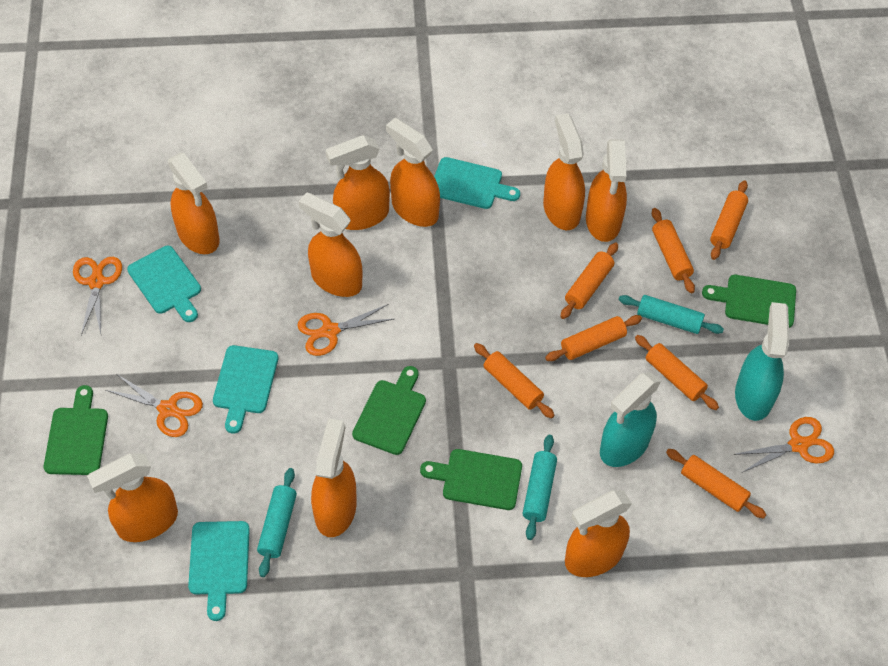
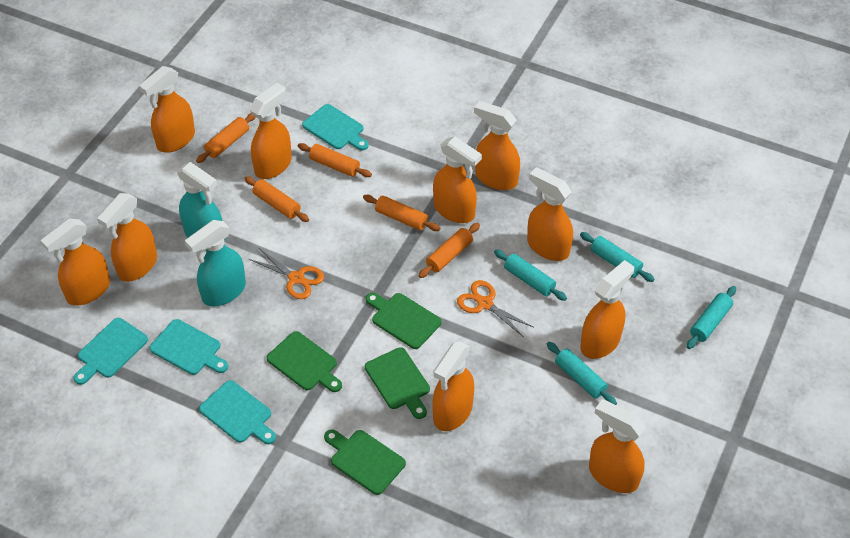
orange rolling pin: [474,343,554,419] [545,315,642,361] [561,243,618,319] [635,335,719,410] [652,208,695,293] [666,449,766,519] [710,180,748,260] = 7 -> [196,113,255,163] [244,176,309,222] [298,143,372,177] [363,195,441,231] [419,223,480,278] = 5
orange scissors: [73,257,122,335] [106,374,203,437] [297,304,394,356] [733,417,834,472] = 4 -> [249,248,324,299] [457,280,533,337] = 2
orange spray bottle: [87,453,178,542] [168,153,219,254] [298,192,363,297] [311,418,357,537] [326,135,390,230] [386,118,440,227] [543,113,585,230] [565,490,632,577] [586,139,627,242] = 9 -> [40,218,110,306] [97,193,157,282] [139,66,195,153] [250,83,292,179] [432,341,474,431] [433,136,482,223] [474,101,520,190] [527,167,573,261] [580,260,634,359] [589,399,646,493] = 10
turquoise rolling pin: [257,468,297,577] [523,435,557,540] [619,295,724,334] = 3 -> [494,249,567,301] [547,342,617,405] [580,232,655,282] [687,286,736,349] = 4

